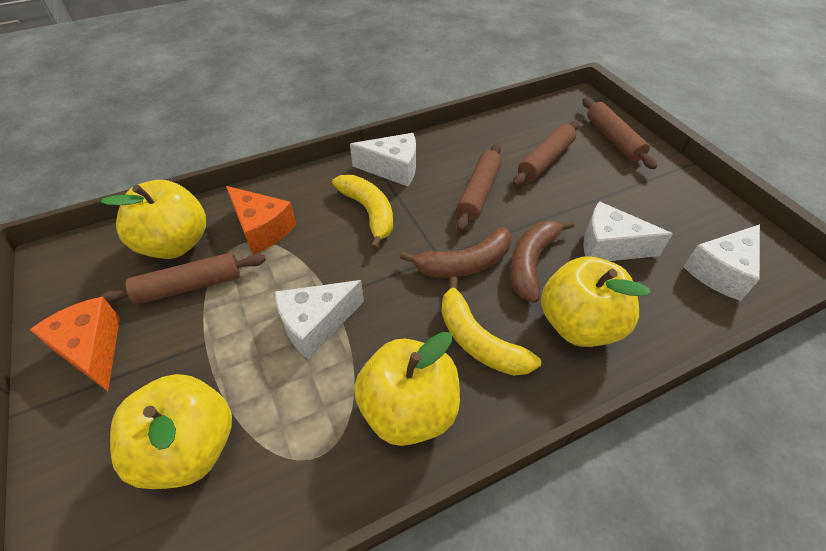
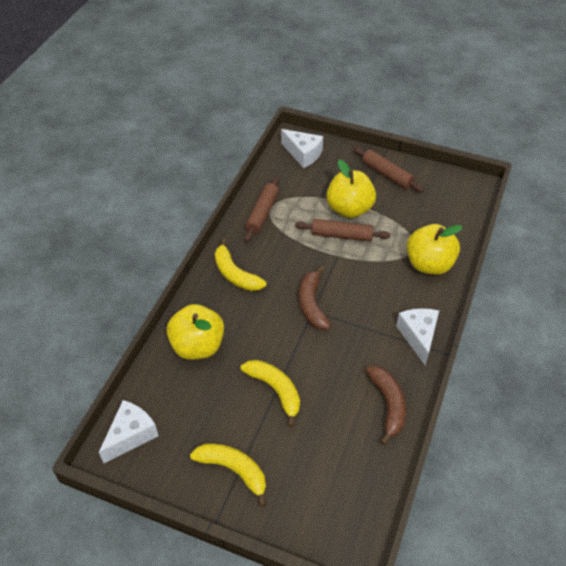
brown rolling pin: [99,252,266,305] [457,144,502,231] [512,121,580,186] [582,98,657,169] = 4 -> [245,177,279,242] [295,219,390,242] [354,147,424,192] = 3
orange cheese: [30,297,120,392] [226,186,296,254] = 2 -> none = 0
white cheese: [275,280,364,360] [350,133,416,186] [583,201,673,261] [683,224,760,301] = 4 -> [99,400,159,463] [281,129,323,168] [396,308,439,365] = 3
yellow apple: [101,180,206,259] [110,374,232,489] [354,332,460,446] [541,256,651,347] = 4 -> [166,304,224,360] [327,160,376,218] [407,224,463,275] = 3
yellow banana: [332,175,393,250] [441,277,541,376] = 2 -> [190,444,266,507] [215,238,266,291] [240,360,300,427] = 3

